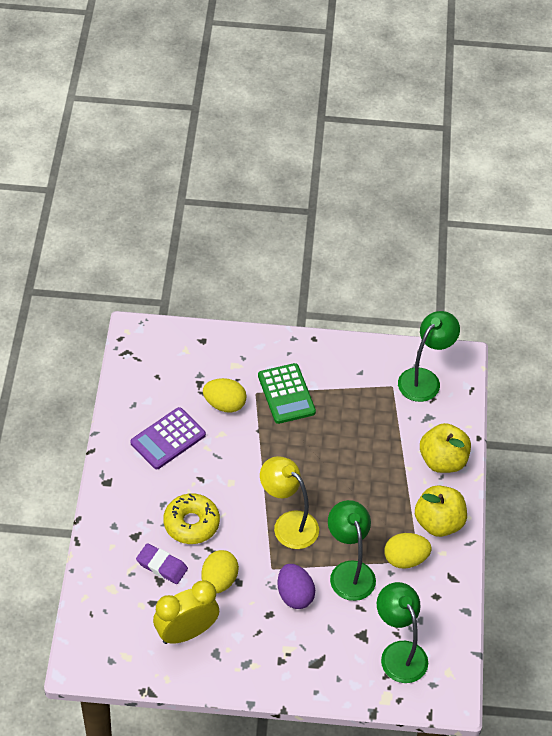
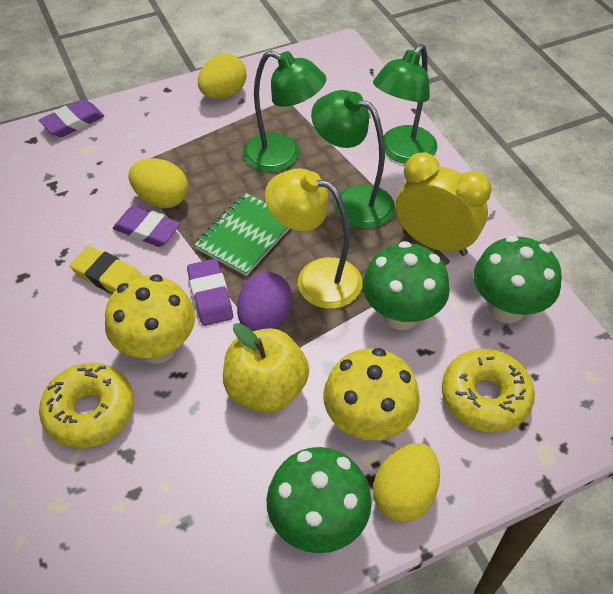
green calculator: [258,363,316,424] = 1 -> none = 0
green mushroom: none = 0 -> [266,447,372,553] [362,241,450,330] [474,235,562,323] = 3
green notebook: none = 0 -> [194,193,290,276] = 1
purple calculator: [131,407,206,469] = 1 -> none = 0
purple eraser: [136,543,188,584] = 1 -> [39,99,104,137] [113,205,181,247] [187,259,233,326] = 3
yellow apple: [415,485,467,537] [420,423,471,473] = 2 -> [223,323,309,413] = 1
yellow donut: [164,493,220,544] = 1 -> [39,363,134,449] [442,349,535,432] = 2
yellow eraser: none = 0 -> [70,246,143,293] = 1
yellow mushroom: none = 0 -> [105,275,195,364] [323,348,420,440] = 2

